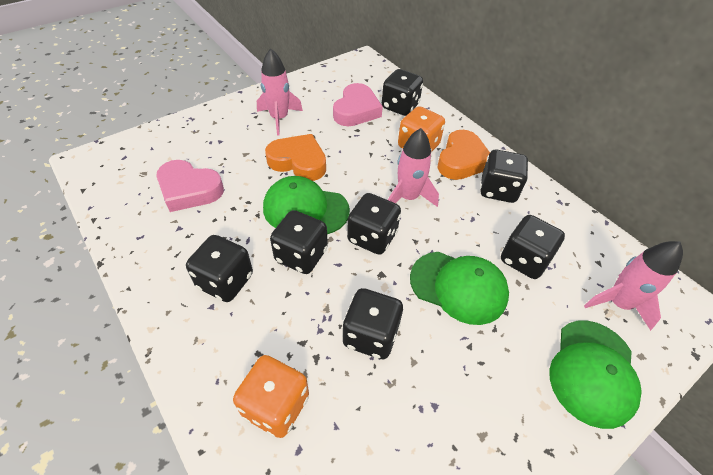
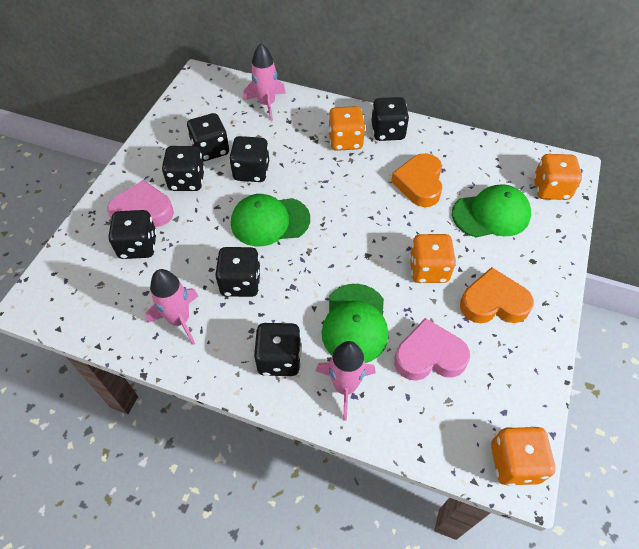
orange dice: [233,355,309,438] [398,106,445,152] = 2 -> [328,106,365,151] [409,234,456,283] [491,426,556,486] [534,154,582,200] = 4

